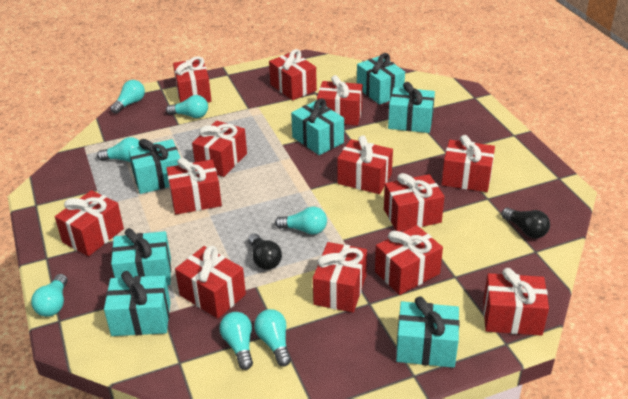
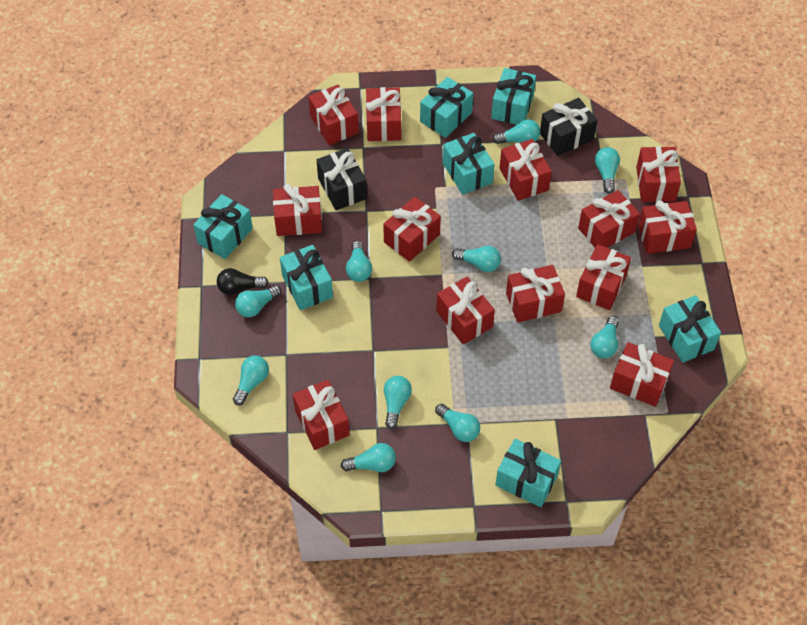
black gift: none = 0 -> [317,148,367,210] [540,98,597,156] = 2
black light bulb: [248,233,282,270] [502,208,550,238] = 2 -> [217,268,269,295] = 1
turquoise light bulb: [31,274,67,317] [97,137,139,162] [110,80,145,114] [166,95,208,118] [219,312,253,370] [254,309,291,367] [275,207,327,235] = 7 -> [233,355,269,405] [235,285,281,317] [341,443,396,472] [346,241,372,282] [384,376,412,429] [435,404,480,442] [452,246,501,272] [492,119,540,144] [590,316,619,358] [595,147,620,193] = 10

